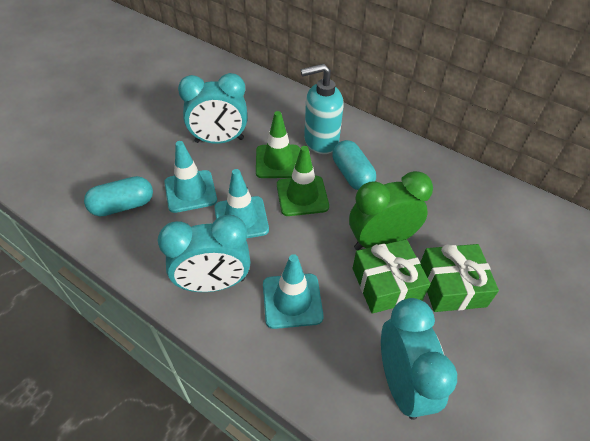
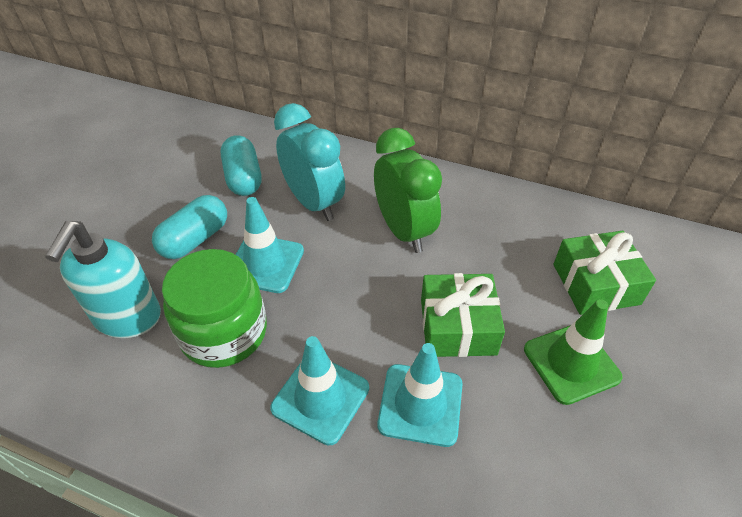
green jar: none = 0 -> [162,249,267,368] = 1
green traffic cone: [256,111,300,178] [277,146,329,216] = 2 -> [524,299,622,405] = 1
turquoise clock: [158,215,250,292] [178,73,247,144] [381,298,457,420] = 3 -> [274,103,345,221] = 1

